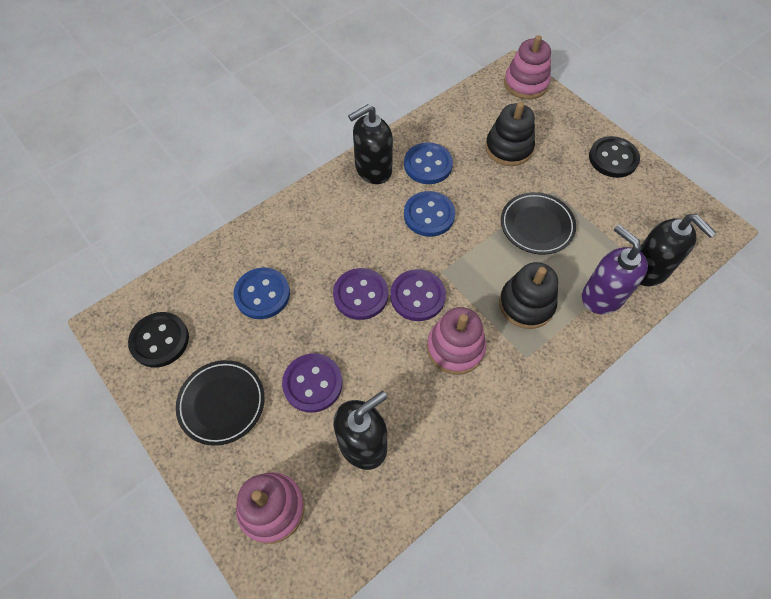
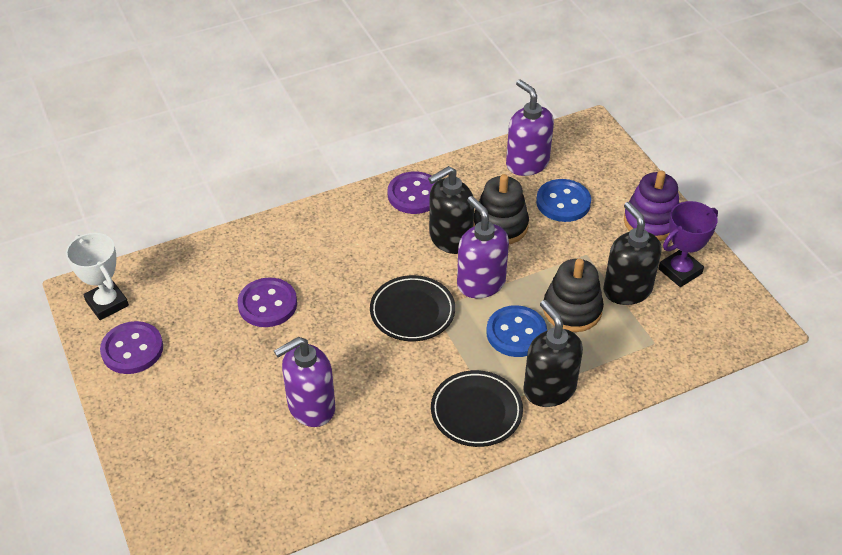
black button: [128,312,189,368] [589,136,640,178] = 2 -> none = 0
blue button: [233,267,290,319] [404,142,453,184] [404,191,455,237] = 3 -> [486,305,547,357] [536,179,591,222] = 2
pink stacking toy: [236,472,305,544] [427,307,486,375] [504,35,551,100] = 3 -> none = 0
purple soap dispenser: [582,225,648,314] = 1 -> [274,337,335,427] [457,196,509,298] [506,79,554,176] = 3
purple stacking toy: none = 0 -> [624,170,679,241] = 1
purple trophy: none = 0 -> [658,201,718,287] = 1
white trophy: none = 0 -> [66,233,129,320] = 1

